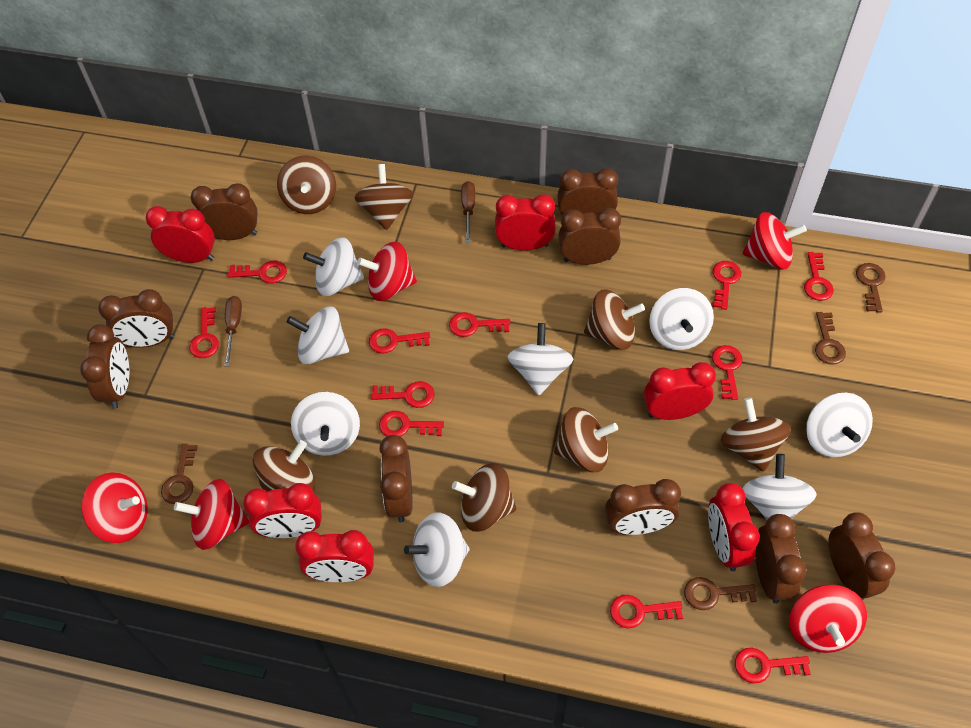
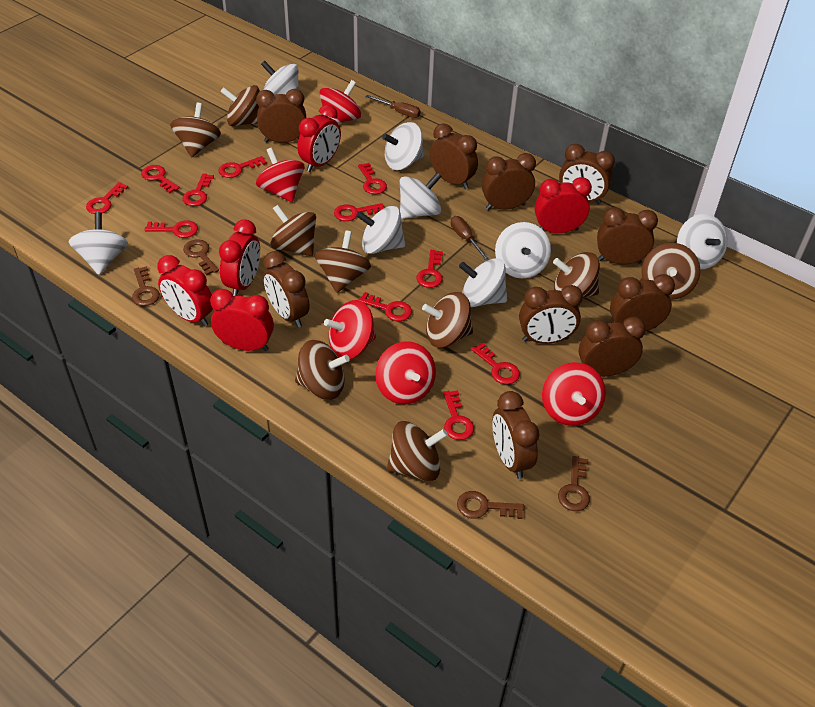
brown clock: [80,324,129,409] [98,289,175,348] [191,183,258,240] [379,435,413,522] [557,168,618,216] [558,208,621,265] [605,479,681,535] [755,514,806,604] [829,512,895,600] = 9 -> [256,89,306,143] [263,251,310,328] [430,123,478,189] [482,153,536,210] [492,391,539,479] [519,285,583,344] [559,144,615,205] [579,317,646,377] [597,207,658,265] [610,274,675,331] = 10
brown spinning top: [253,440,315,491] [277,156,336,214] [354,164,413,230] [452,463,517,532] [554,407,618,472] [584,290,645,350] [721,398,791,472] = 7 -> [170,103,221,157] [220,85,260,126] [270,205,316,256] [295,340,350,400] [315,230,371,293] [387,421,448,481] [422,292,473,348] [553,252,600,298] [641,243,701,300] = 9
red clock: [146,206,215,263] [243,483,322,538] [295,530,374,582] [495,194,556,251] [644,362,716,420] [708,483,760,571] = 6 -> [157,255,213,327] [210,289,274,351] [219,219,260,296] [298,105,341,172] [535,177,592,233] = 5

